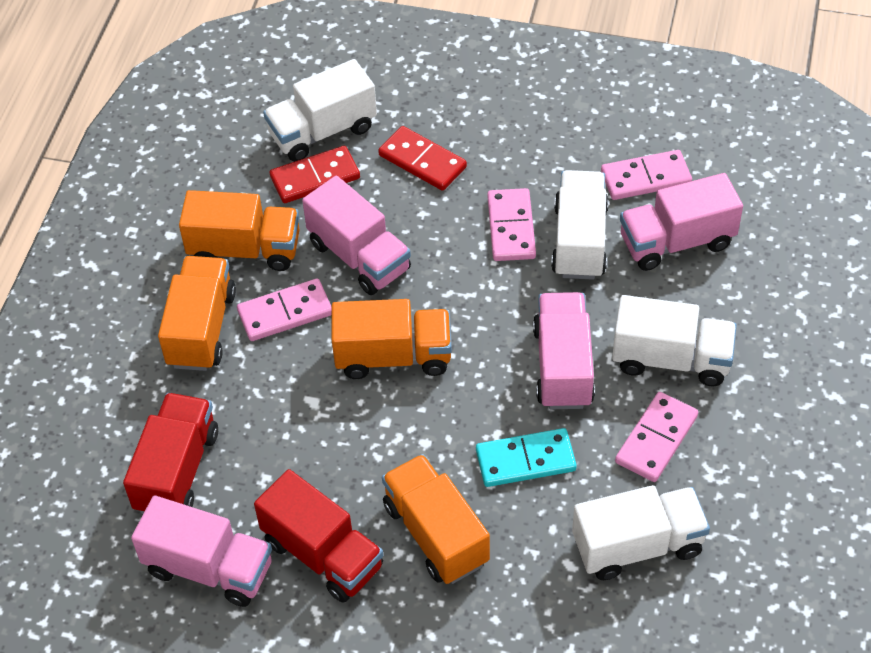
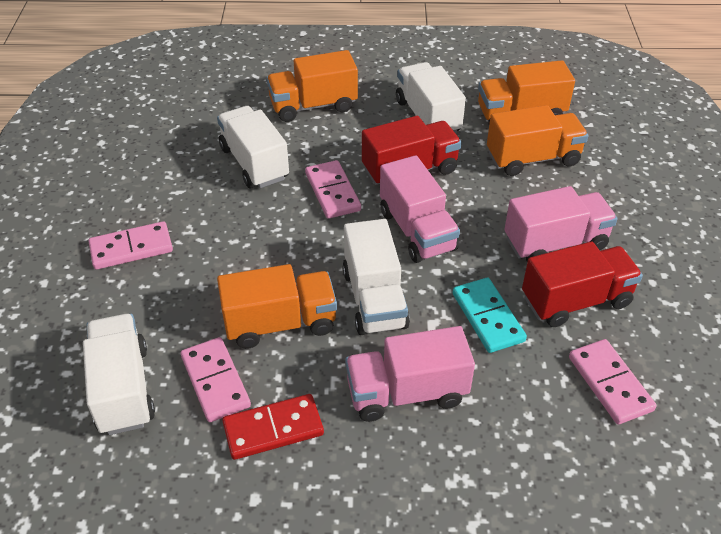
pink truck: [131,495,272,607] [302,176,411,295] [533,292,595,409] [620,173,743,271] = 4 -> [345,326,475,422] [380,155,460,263] [504,186,618,262] = 3
red domino: [270,146,360,203] [378,126,467,191] = 2 -> [222,394,324,460] = 1

